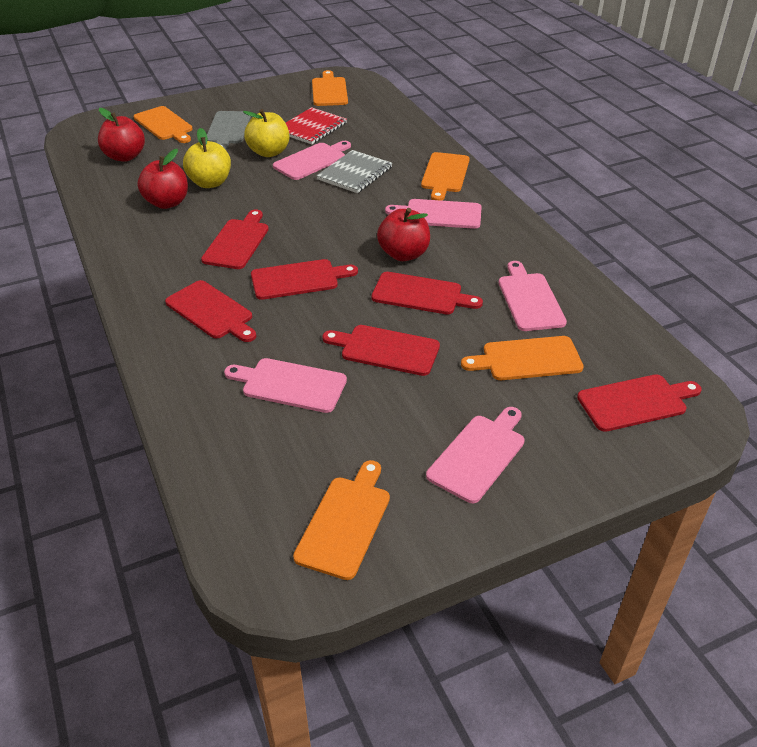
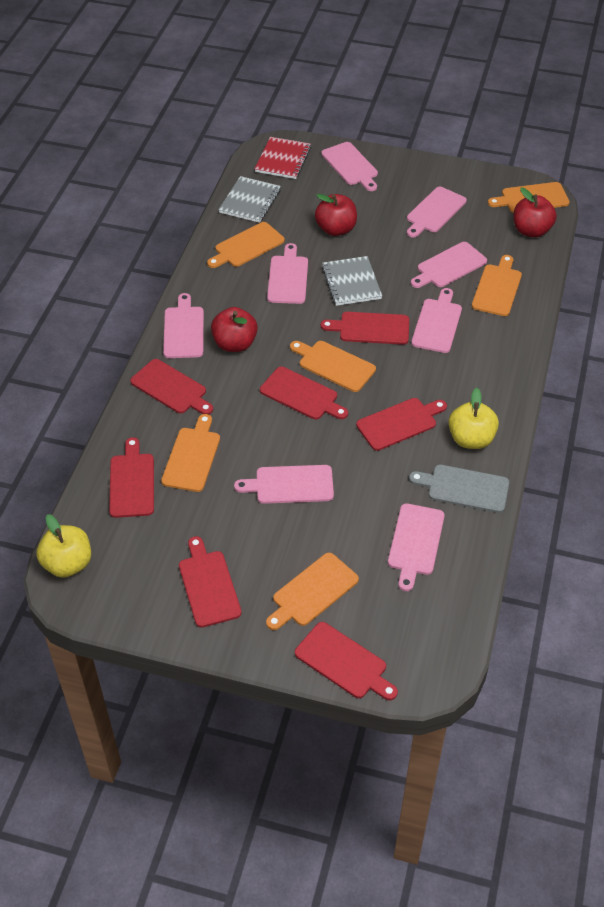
grey notebook: [316,150,393,193] = 1 -> [218,176,281,223] [322,256,382,306] = 2
orange cutting board: [134,106,193,143] [293,460,390,580] [312,70,348,106] [421,152,469,201] [461,336,584,380] = 5 -> [161,414,220,492] [207,222,285,268] [266,553,359,630] [290,341,376,392] [472,255,522,316] [488,182,570,213] = 6
pink cutting board: [224,358,347,413] [273,141,351,180] [385,199,482,229] [426,407,525,503] [498,261,567,331] = 5 -> [163,293,204,358] [234,465,334,504] [267,243,308,304] [321,142,378,191] [388,504,445,591] [407,187,467,237] [411,242,487,288] [411,288,462,353] = 8
red cutting board: [165,280,256,342] [201,210,269,269] [251,259,358,300] [322,325,440,376] [371,272,483,314] [577,374,701,432] = 6 -> [109,437,154,518] [130,359,213,414] [179,536,242,628] [260,367,348,420] [295,622,398,700] [321,312,409,345] [356,398,447,451] = 7

